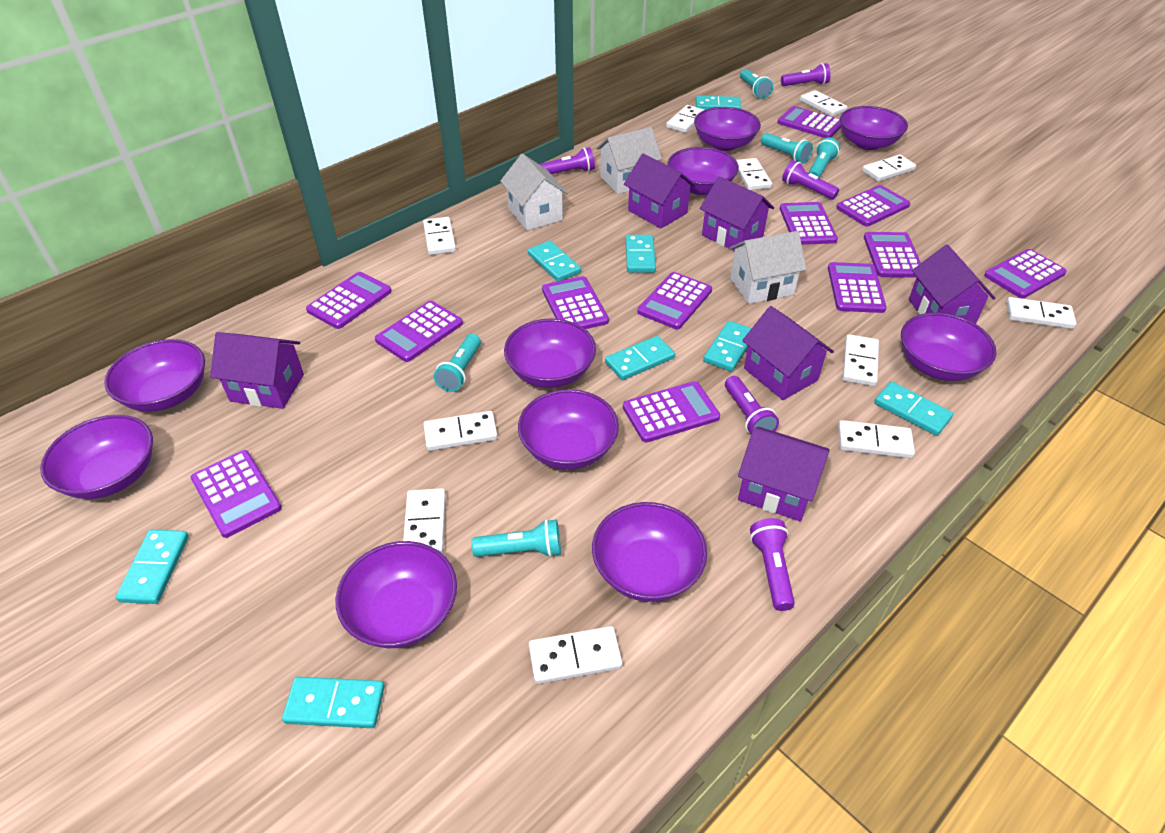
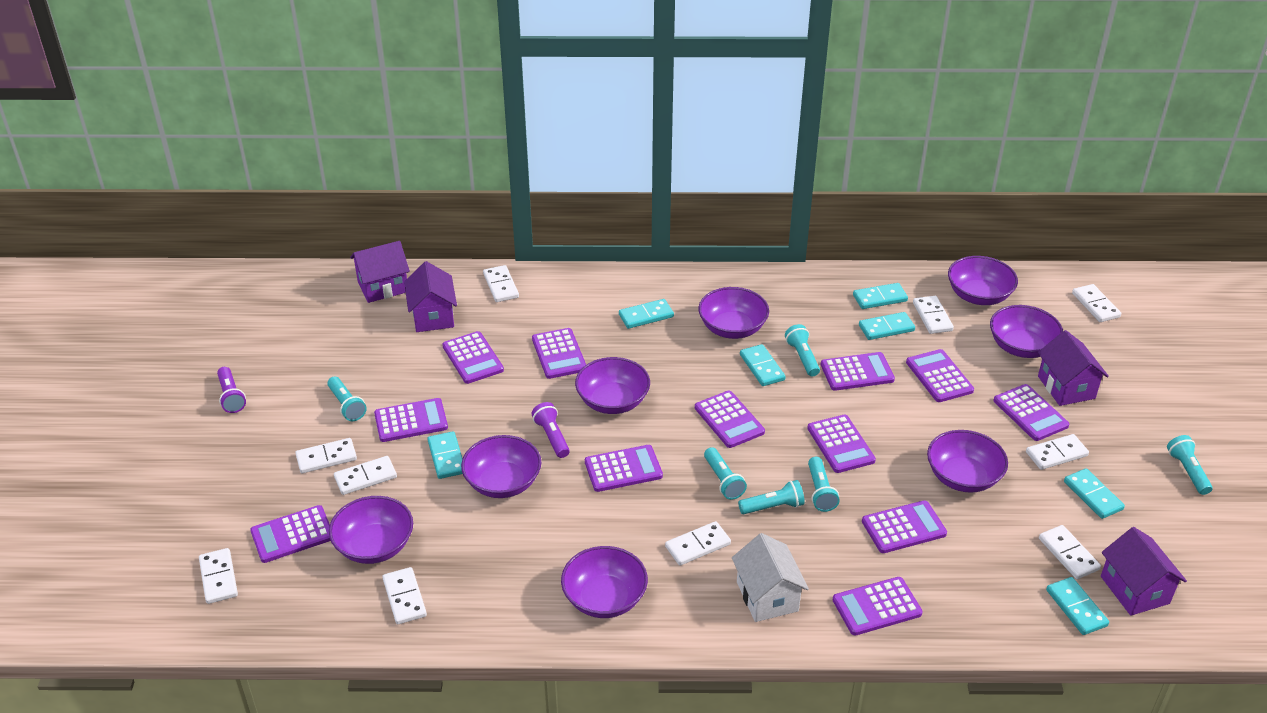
purple bowl: [40,415,153,499] [104,339,205,412] [336,541,457,648] [504,318,596,388] [518,389,619,470] [592,502,707,602] [667,147,739,195] [694,107,761,151] [840,106,908,150] [901,312,996,381] = 10 -> [329,496,413,564] [461,435,541,498] [561,546,648,618] [575,357,650,414] [698,287,769,339] [927,430,1008,493] [948,256,1018,305] [990,305,1063,358] = 8
purple flashlight: [539,147,595,174] [725,376,779,434] [750,518,795,611] [781,63,831,86] [782,160,839,200] = 5 -> [217,367,246,413] [532,402,570,458] = 2
purple house: [210,332,304,409] [624,154,696,229] [700,176,774,251] [738,427,830,522] [742,306,834,400] [909,244,996,324] = 6 -> [350,241,410,303] [404,261,457,332] [1038,330,1109,406] [1101,527,1187,616] = 4
turquoise domino: [116,529,189,604] [282,677,385,728] [528,241,581,281] [605,336,675,380] [626,235,656,273] [696,95,741,110] [703,321,752,372] [874,382,953,436] = 8 -> [427,431,463,479] [619,299,674,329] [740,344,786,386] [853,283,908,309] [859,312,915,340] [1046,577,1109,635] [1064,468,1125,519] = 7
turquoise flashlight: [434,334,481,392] [471,519,561,557] [740,69,773,99] [761,133,813,164] [808,137,840,178] = 5 -> [327,377,367,421] [704,447,747,500] [738,480,805,514] [785,324,820,376] [808,457,839,512] [1167,435,1213,495] = 6
white domino: [403,488,446,554] [423,217,456,255] [423,411,498,451] [529,626,623,684] [666,105,705,133] [736,158,772,190] [800,90,848,117] [838,420,915,458] [842,334,879,386] [862,154,916,182] [1006,297,1077,329] = 11 -> [199,548,238,604] [296,438,357,473] [334,456,397,495] [382,567,427,624] [483,265,519,302] [665,521,731,565] [913,296,954,334] [1026,434,1089,470] [1039,525,1101,579] [1072,284,1121,322] = 10
white house: [500,154,568,231] [596,127,662,194] [730,231,807,304] = 3 -> [732,533,809,622] = 1

